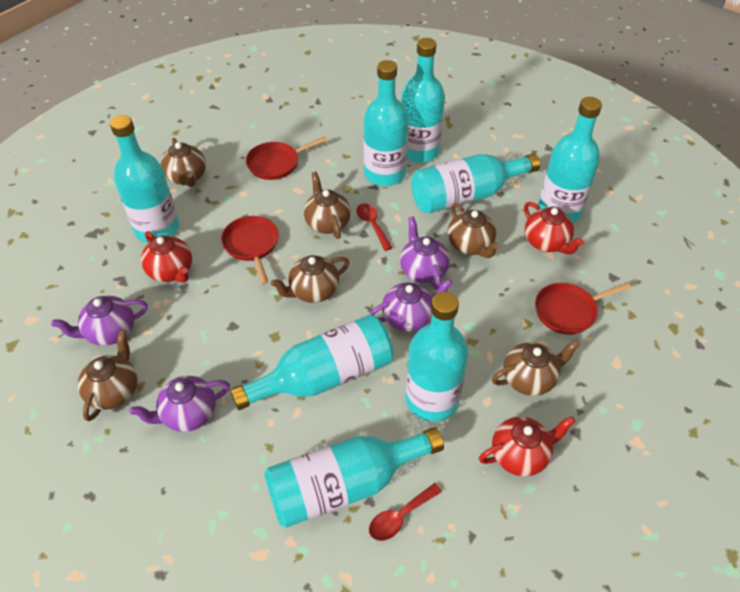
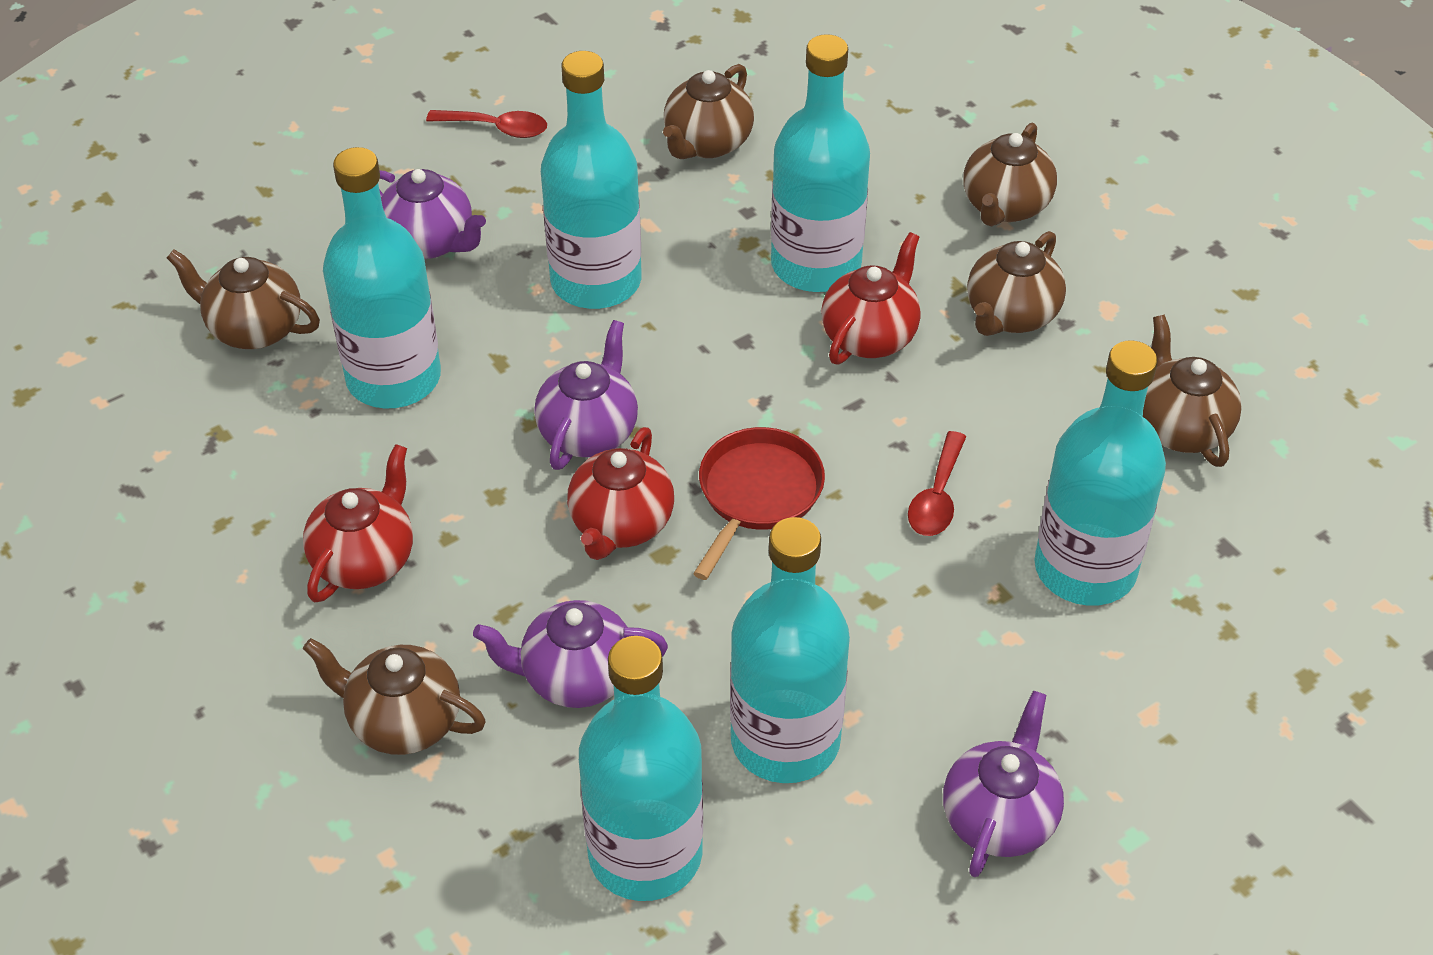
red pan: [221,216,279,285] [246,136,328,180] [535,282,631,335] = 3 -> [693,427,825,580] = 1
turquoise bottle: [110,115,179,243] [230,315,394,410] [264,427,444,528] [363,60,409,186] [401,38,445,163] [405,292,468,422] [411,153,540,214] [538,97,602,223] = 8 -> [323,147,441,409] [541,51,642,309] [579,636,703,901] [730,517,850,783] [771,34,870,292] [1035,340,1166,606] = 6

